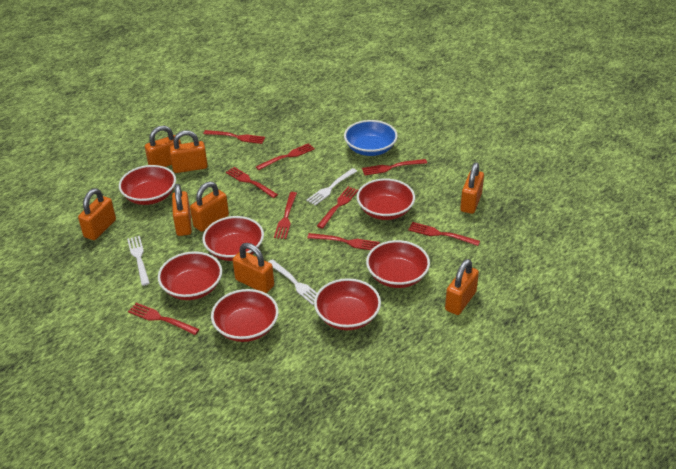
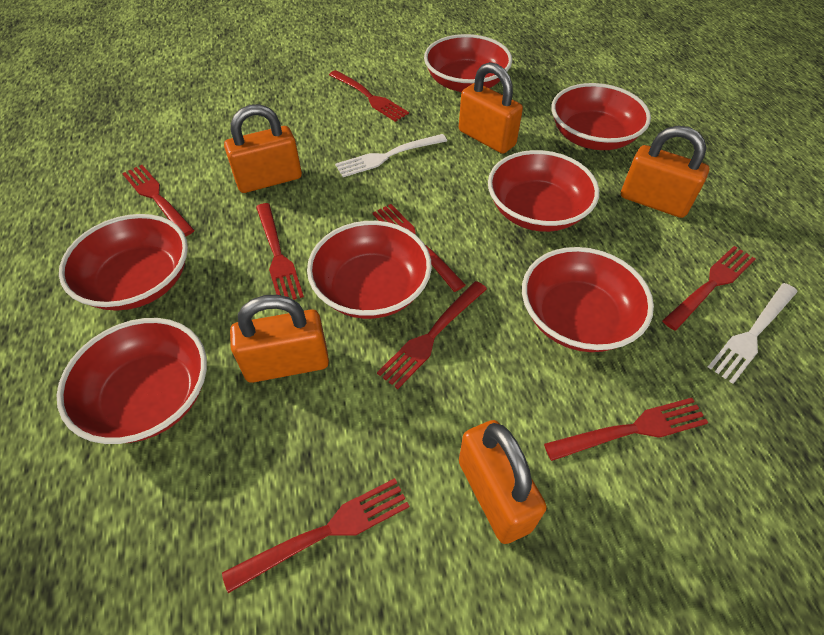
blue bowl: [344,120,398,156] = 1 -> none = 0
orange padlock: [78,188,116,240] [145,126,181,167] [169,130,208,173] [172,184,192,236] [190,182,229,232] [233,243,274,293] [445,259,479,315] [460,162,484,214] = 8 -> [224,104,302,193] [230,295,329,383] [459,62,523,154] [459,420,547,544] [621,126,709,218] = 5
red fork: [128,303,200,335] [203,130,265,144] [226,167,278,198] [256,143,315,170] [274,192,297,239] [307,233,380,250] [317,186,358,229] [362,159,427,176] [408,222,480,246] = 9 -> [122,165,194,236] [222,478,409,593] [256,203,304,300] [329,70,409,122] [373,204,466,292] [377,281,487,389] [544,398,708,461] [662,246,756,330] = 8
white fork: [127,236,150,286] [268,259,317,305] [306,168,357,205] = 3 -> [335,134,447,177] [708,283,797,384] = 2

